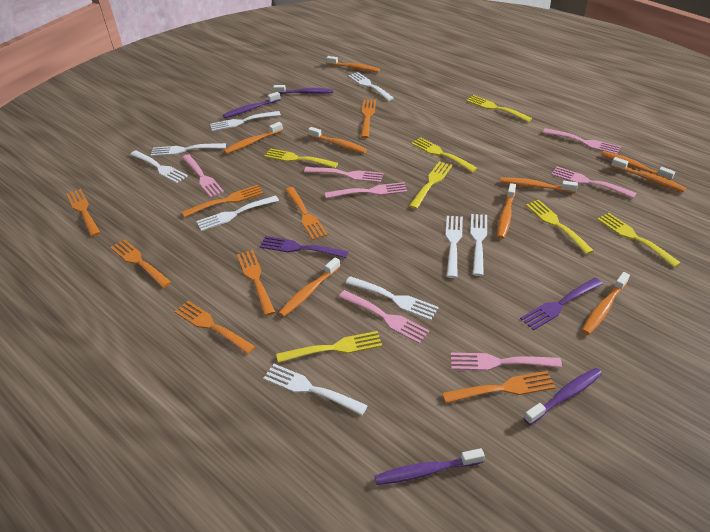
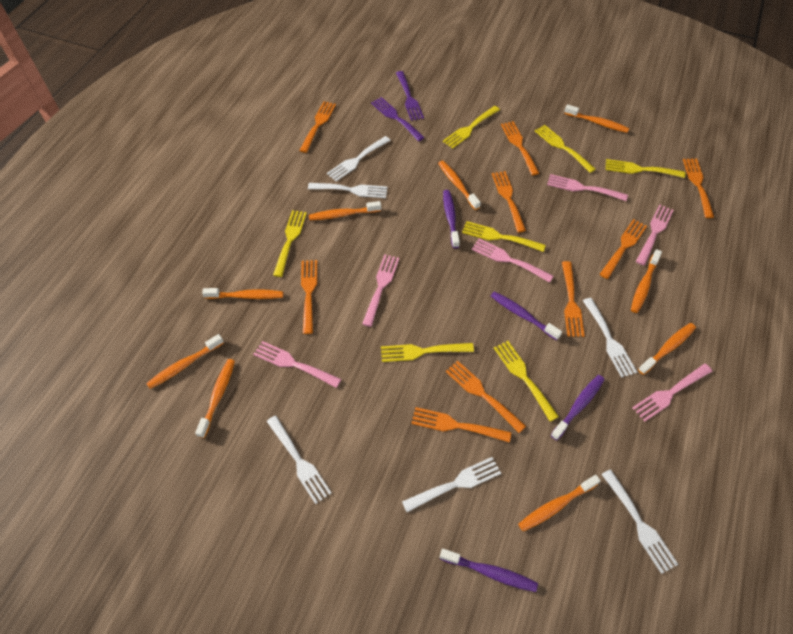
orange fork: [66,189,100,237] [111,239,171,288] [175,301,255,354] [182,185,264,217] [237,250,275,316] [285,187,328,240] [361,99,376,138] [442,371,556,403] = 8 -> [299,101,336,153] [301,260,317,334] [411,407,511,443] [446,361,526,433] [492,171,526,232] [501,121,539,176] [562,261,585,337] [600,219,647,279] [683,159,714,218] = 9
pink fork: [182,154,224,197] [304,167,383,183] [325,182,407,199] [339,290,429,343] [451,353,562,371] [542,128,621,154] [551,166,636,198] = 7 -> [253,341,341,388] [362,254,399,327] [472,239,553,283] [547,174,628,201] [632,363,712,422] [636,204,674,265] = 6
white fork: [130,150,188,183] [151,143,226,156] [196,195,279,231] [210,111,281,131] [263,364,368,415] [346,276,439,320] [348,72,394,101] [445,216,463,278] [470,214,487,276] = 9 -> [267,415,332,504] [308,183,388,198] [327,136,391,181] [402,457,501,512] [583,298,637,378] [601,469,679,574] = 6

